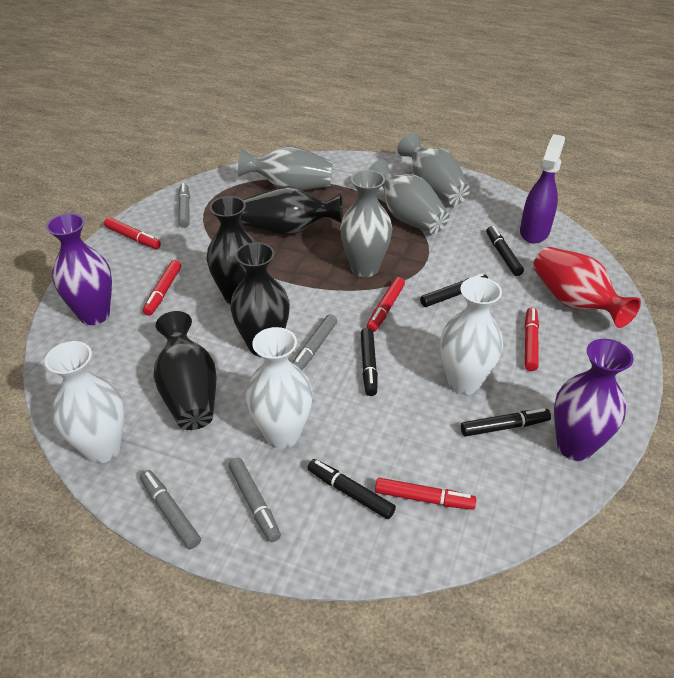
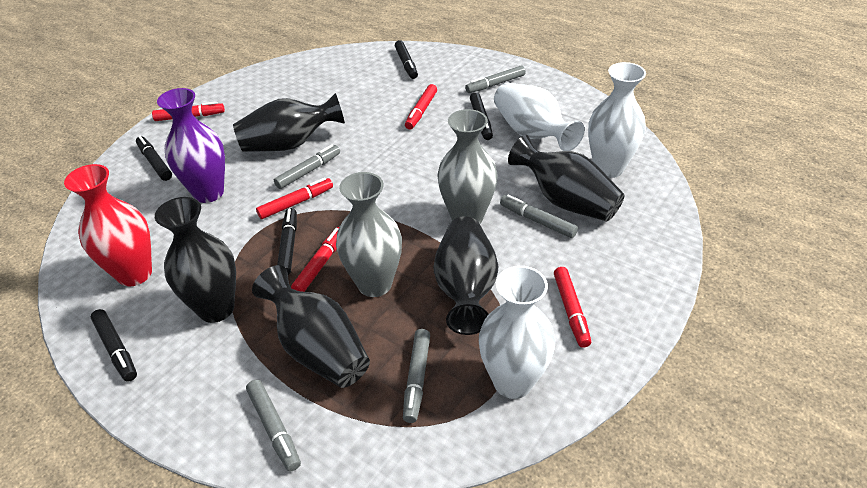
black vase: [153,311,217,430] [206,196,257,305] [230,242,290,357] [241,186,343,235] = 4 -> [155,197,236,323] [233,93,345,152] [252,265,370,388] [434,216,498,335] [508,135,625,221] = 5
grey marker: [140,470,201,549] [178,183,190,228] [228,458,281,542] [292,314,337,370] = 4 -> [246,379,301,472] [274,144,340,189] [403,329,430,423] [465,65,526,93] [500,195,578,238] = 5
grey vase: [238,146,333,191] [340,170,392,277] [368,159,449,234] [397,133,470,205] = 4 -> [336,172,402,297] [437,109,498,224] = 2
purple spray bottle: [520,134,565,243] = 1 -> none = 0
purple vase: [46,213,112,325] [554,339,634,461] = 2 -> [157,88,225,203] = 1

